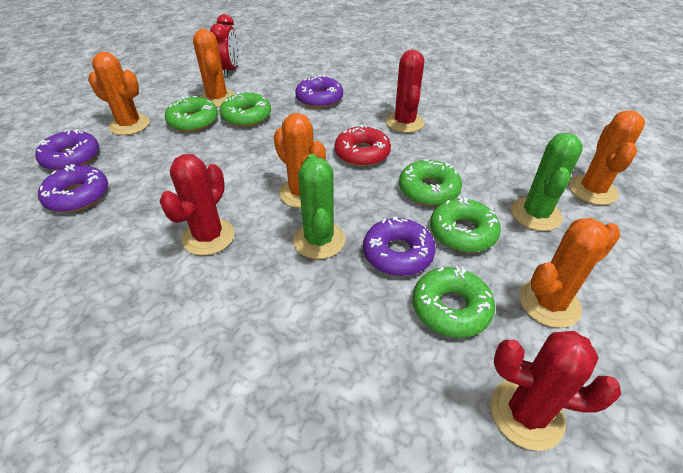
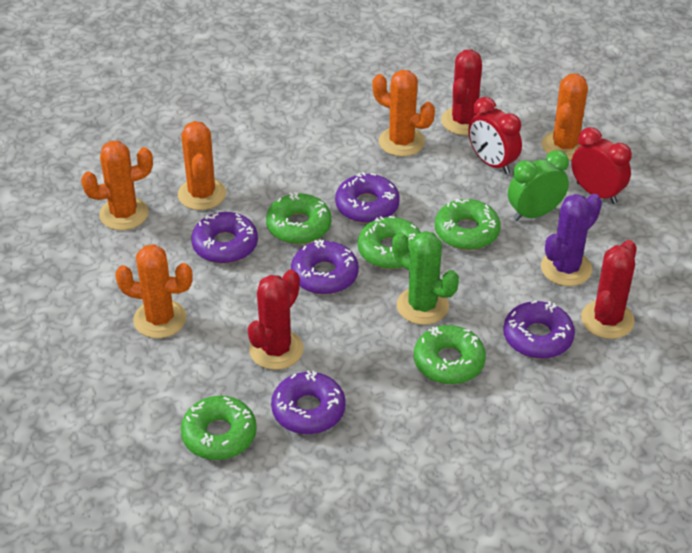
green cactus: [293,154,345,259] [511,133,583,231] = 2 -> [392,231,459,325] = 1
green clock: none = 0 -> [508,150,569,221] = 1
purple cactus: none = 0 -> [541,194,602,286] = 1
purple donut: [35,129,99,171] [38,164,108,212] [295,75,343,108] [363,216,435,276] = 4 -> [191,212,258,264] [271,370,346,434] [291,239,359,294] [335,172,400,223] [503,300,575,359] = 5
red clock: [210,14,239,77] = 1 -> [468,97,522,174] [571,127,632,204] = 2
red donut: [335,125,391,166] = 1 -> none = 0

